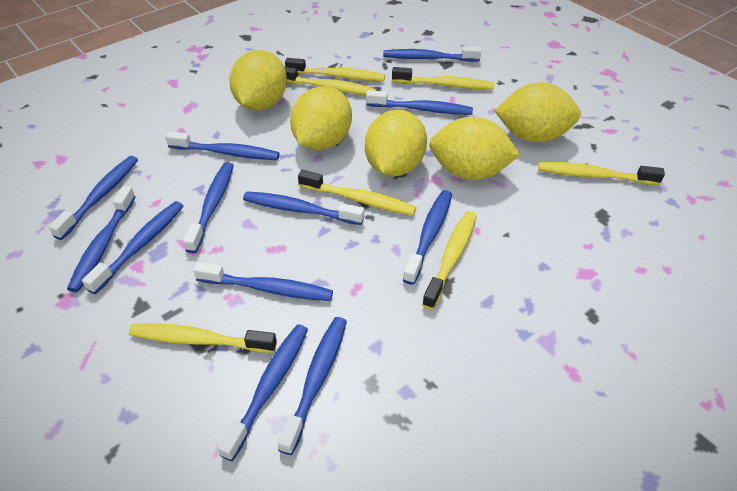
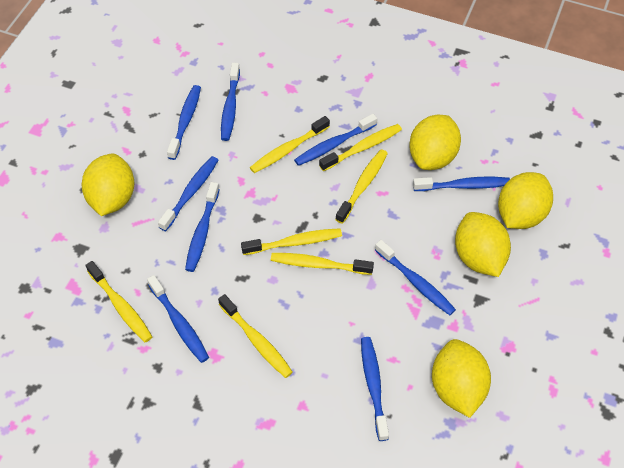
blue toothbrush: [49,156,138,240] [67,186,135,292] [82,201,183,294] [165,131,280,160] [183,162,234,253] [194,262,333,301] [217,324,308,461] [243,192,364,225] [277,317,347,455] [366,90,473,115] [383,46,482,62] [403,190,452,285] = 12 -> [147,275,209,363] [158,156,218,231] [167,85,201,160] [185,182,220,272] [221,63,240,141] [294,114,377,166] [361,337,389,441] [375,240,456,315] [413,177,510,191] = 9

